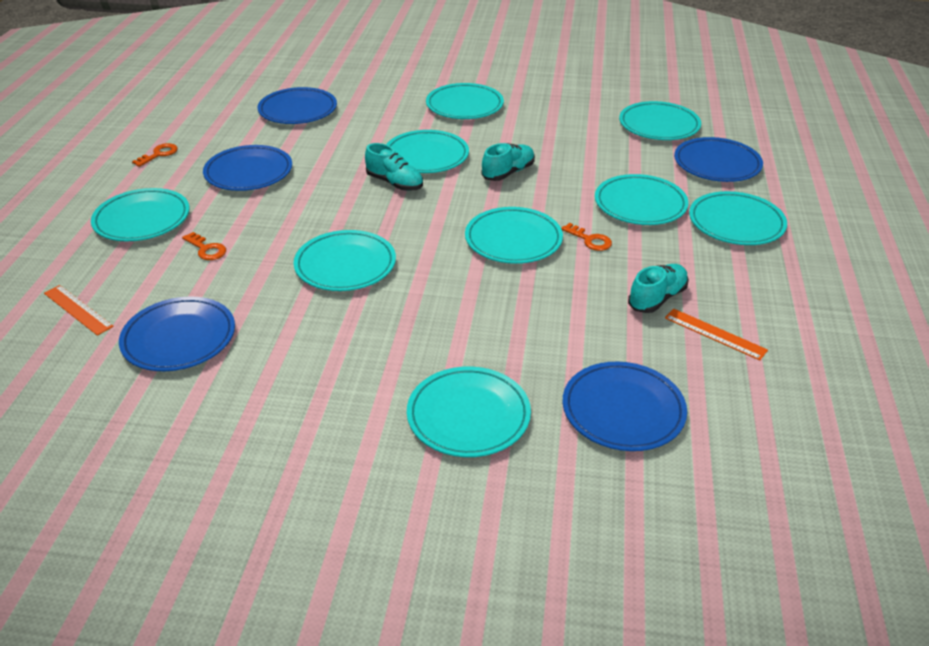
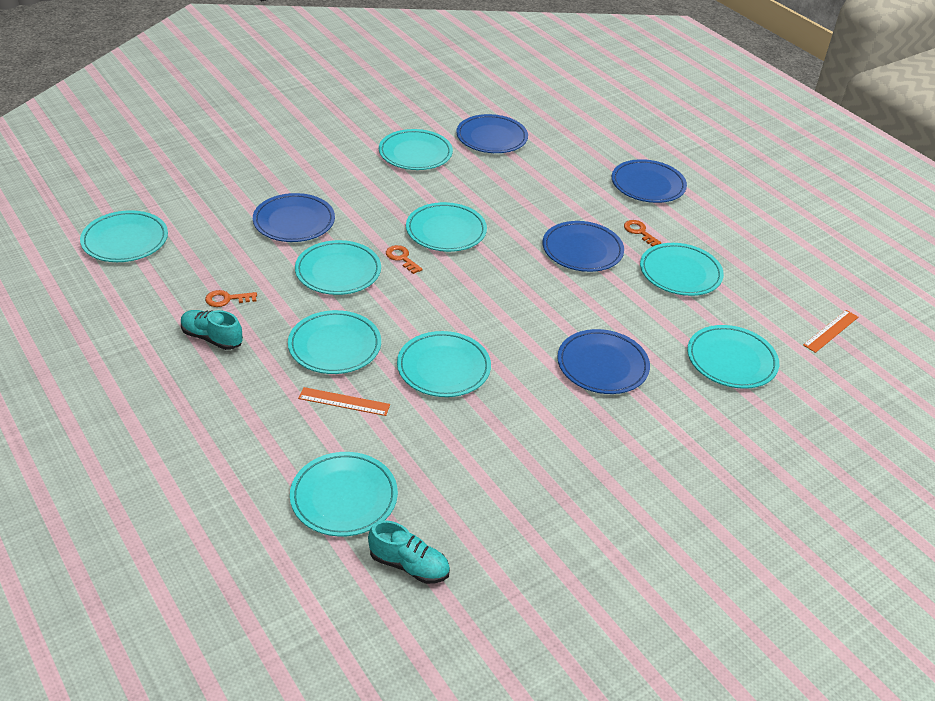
turquoise shoe: [365,143,423,191] [482,143,535,181] [628,264,689,313] = 3 -> [181,310,243,350] [368,520,450,584] = 2

